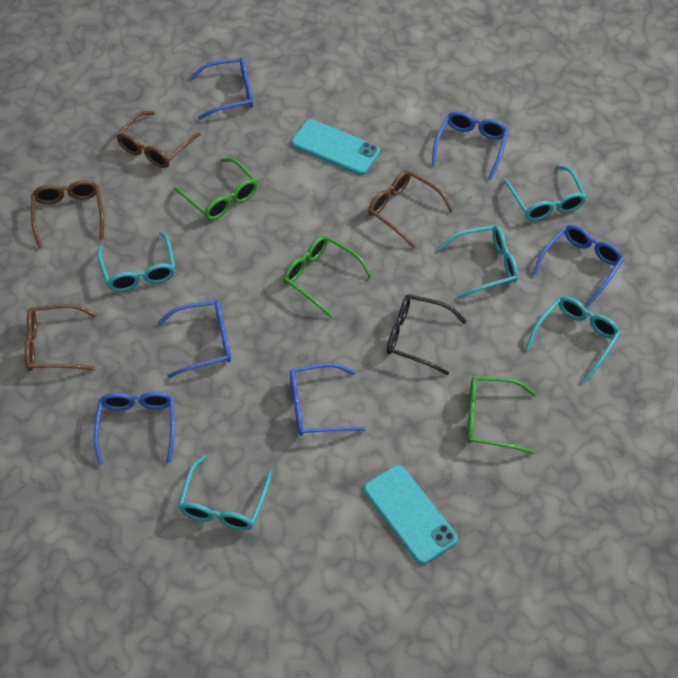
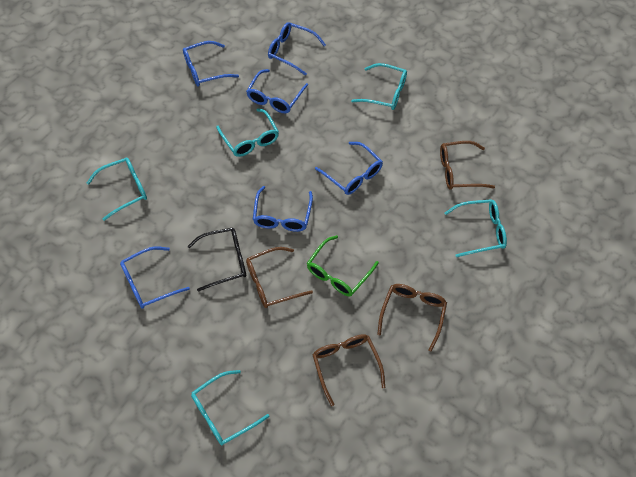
green glasses: [173,158,258,220] [283,235,372,318] [467,376,537,454] = 3 -> [307,235,379,297] = 1
turquoise phone: [291,119,380,175] [364,465,458,564] = 2 -> none = 0

